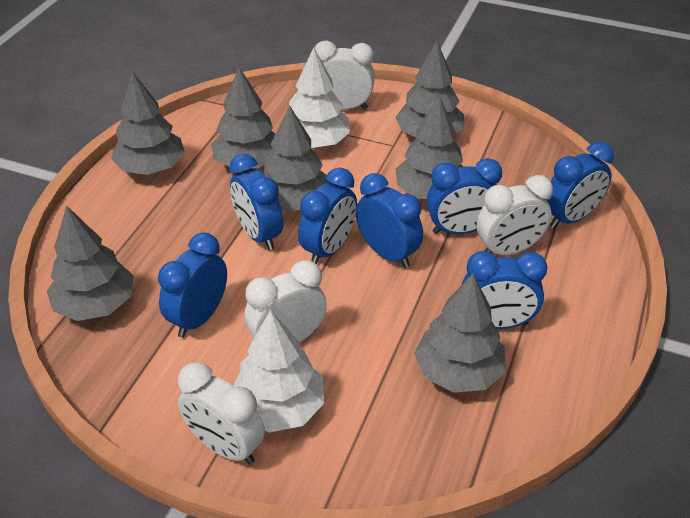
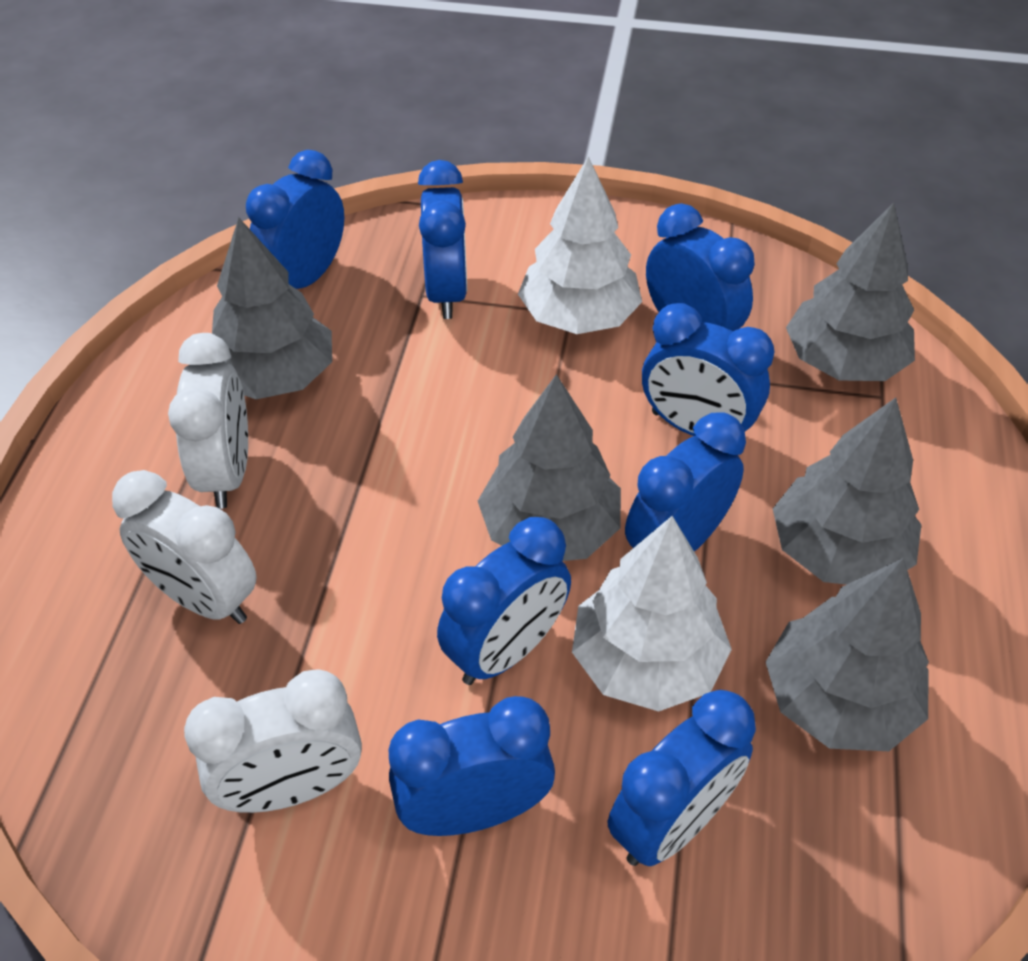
blue clock: [158,232,227,338] [229,154,283,250] [298,167,357,264] [356,173,423,268] [426,158,502,234] [462,251,547,329] [546,142,614,228] = 7 -> [246,150,344,289] [389,696,555,836] [418,160,467,319] [437,517,571,685] [608,690,756,866] [625,412,746,552] [642,303,774,436] [646,203,755,331] = 8
grey tree: [47,206,134,321] [111,71,185,175] [211,67,275,168] [264,105,329,212] [395,41,464,138] [396,95,463,199] [414,273,506,393] = 7 -> [212,217,332,399] [478,374,621,561] [766,558,929,751] [773,398,922,585] [786,202,915,381] = 5
white clock: [178,362,265,464] [244,260,327,342] [315,41,375,110] [476,175,553,255] = 4 -> [112,470,257,624] [168,333,248,509] [184,670,362,813] = 3

